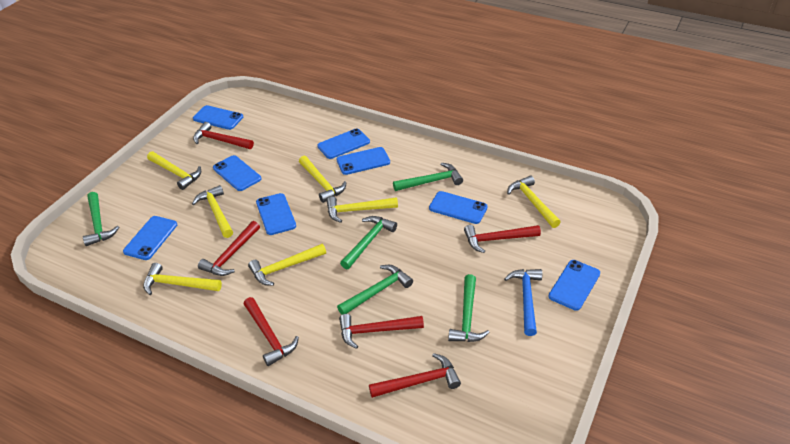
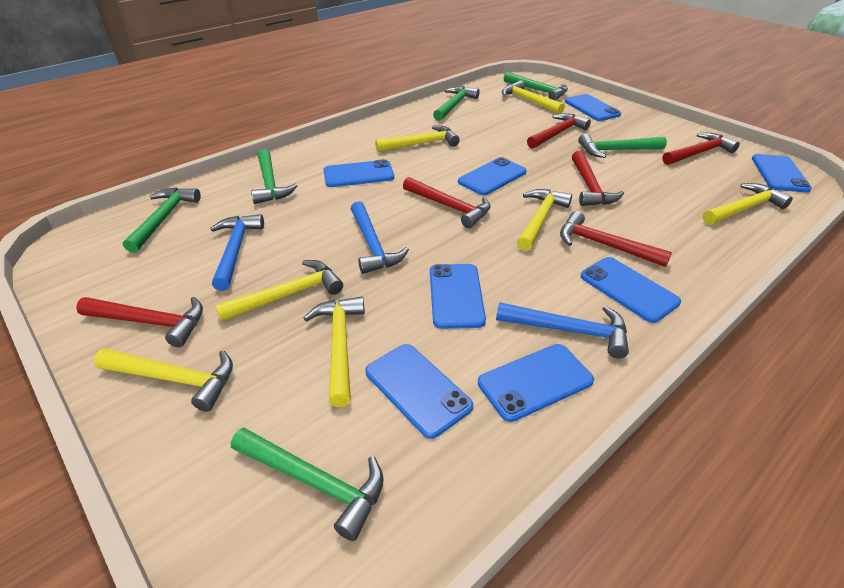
blue hammer: [504,269,542,336] = 1 -> [210,214,264,291] [351,201,409,274] [496,302,629,358] = 3
green hammer: [83,192,119,246] [337,265,413,315] [340,216,397,269] [393,163,463,191] [448,274,490,342] = 5 -> [123,187,201,253] [231,427,384,541] [251,149,297,204] [433,86,480,121] [504,72,568,101] [578,133,667,158] = 6

